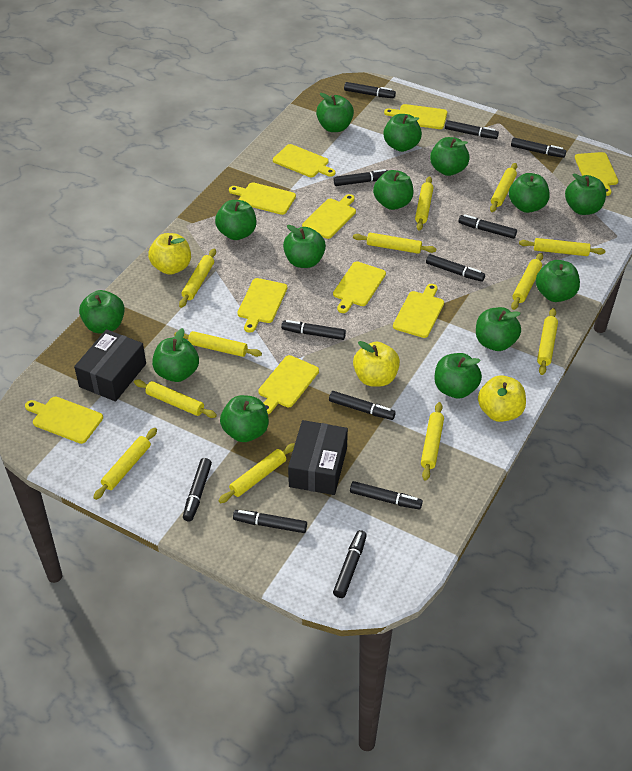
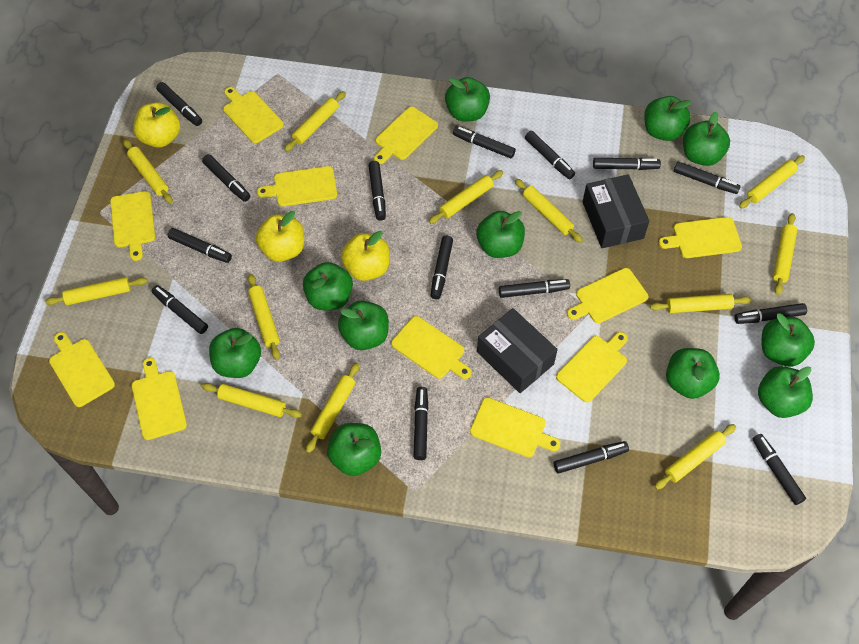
black marker: [183,458,212,522] [233,510,307,533] [281,320,346,340] [329,391,396,420] [333,169,388,186] [333,530,367,598] [344,82,396,98] [350,481,423,510] [426,254,485,282] [445,120,499,139] [458,214,517,239] [511,138,566,158] = 12 -> [152,285,208,334] [156,82,202,126] [168,228,232,263] [202,154,250,202] [368,161,386,221] [413,387,428,460] [431,236,453,299] [453,126,516,158] [499,279,570,298] [525,131,575,179] [554,441,629,474] [593,158,661,170] [674,162,741,194] [734,303,807,324] [753,434,806,505] = 15
green apple: [79,290,125,334] [152,328,199,382] [215,200,256,240] [220,395,269,442] [283,225,326,268] [316,93,354,132] [373,170,413,210] [383,114,422,152] [430,137,470,176] [435,353,482,399] [476,307,521,351] [509,173,550,213] [536,260,580,302] [565,173,606,215] = 14 -> [209,328,261,378] [303,262,353,310] [327,423,381,476] [338,301,389,350] [445,77,490,122] [476,211,525,258] [644,96,692,141] [666,348,720,399] [683,112,730,166] [758,366,813,418] [762,313,815,367] = 11
yellow cutting board: [25,397,103,444] [229,182,296,215] [237,278,287,333] [258,355,319,414] [273,144,335,177] [302,194,356,239] [333,261,386,313] [384,104,447,129] [393,284,444,338] [575,152,618,196] = 10 -> [49,332,115,407] [110,191,155,261] [132,358,187,440] [223,87,284,143] [257,166,337,206] [374,107,438,164] [391,316,472,379] [470,397,561,457] [556,332,628,403] [567,268,648,323] [658,217,742,258] = 11

